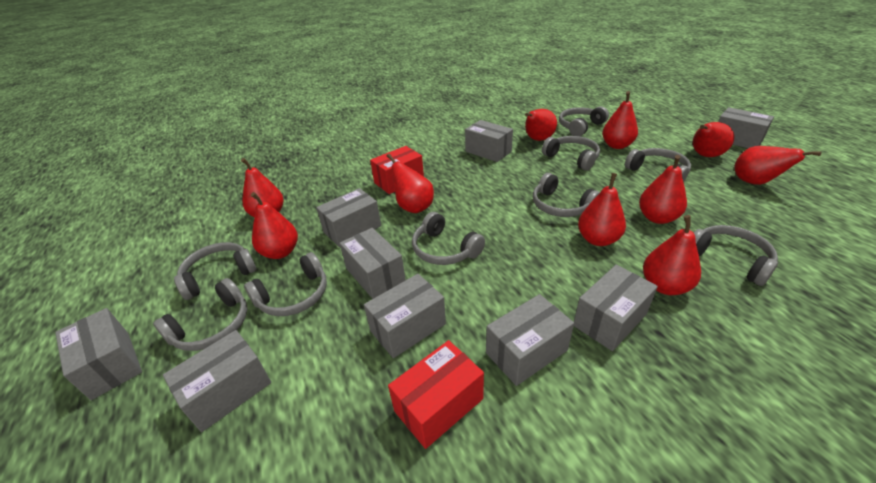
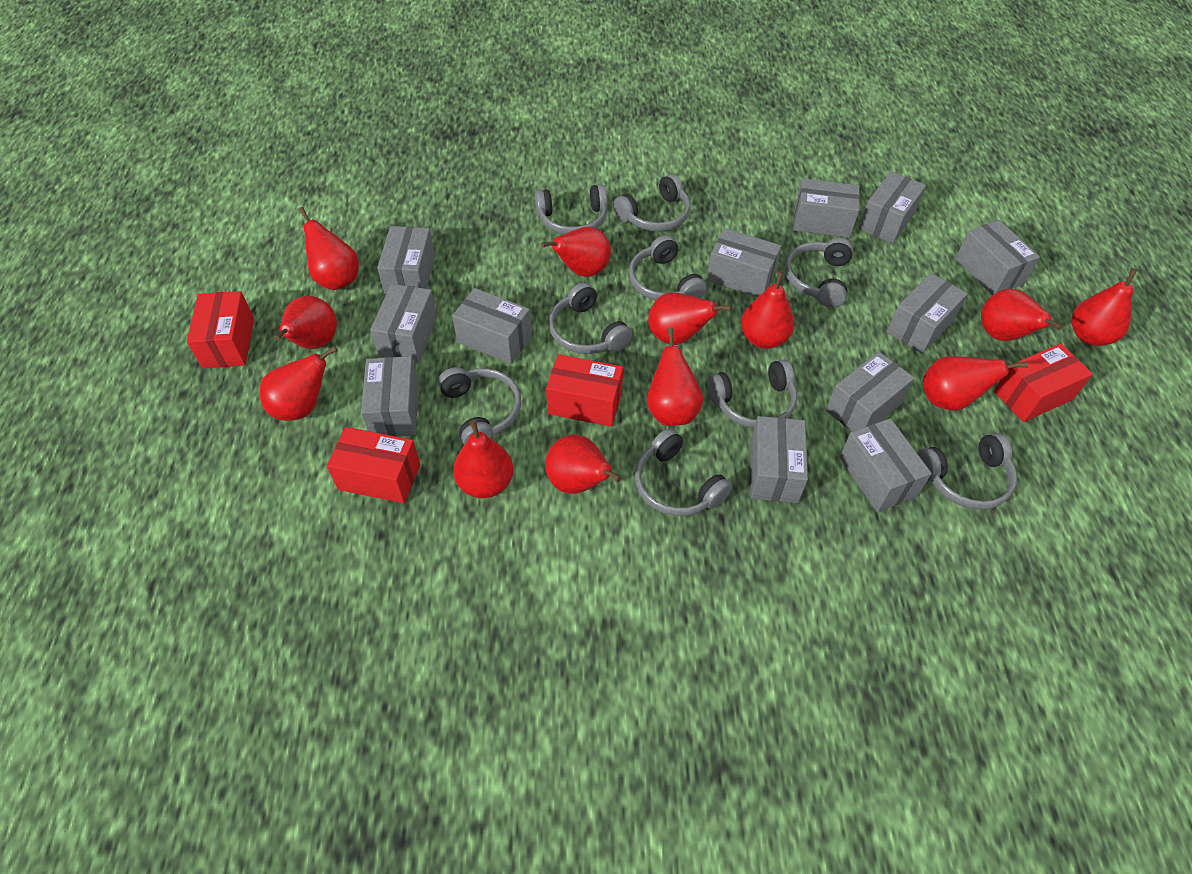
grey box: [55,308,142,400] [163,330,271,432] [316,188,381,247] [339,228,406,299] [364,274,446,358] [465,120,513,162] [486,294,574,386] [574,265,658,351] [718,107,774,148] = 9 -> [361,356,419,437] [370,284,437,363] [377,226,435,295] [452,288,532,364] [707,228,781,297] [751,416,808,503] [793,178,860,238] [826,352,915,432] [840,418,932,512] [859,171,926,244] [887,273,968,354] [955,220,1040,295] = 12
red box: [370,146,424,194] [388,340,484,449] = 2 -> [187,291,254,368] [327,427,420,503] [546,354,623,427] [994,343,1093,422] = 4
red pear: [241,158,284,218] [251,192,298,259] [387,154,434,213] [525,109,557,141] [578,173,626,246] [602,91,638,149] [639,155,687,224] [643,215,701,295] [693,122,734,157] [735,146,822,185] = 10 -> [260,346,338,421] [274,296,337,349] [298,207,359,290] [453,420,513,498] [541,227,611,277] [545,434,622,494] [647,328,703,426] [648,292,732,345] [741,271,794,349] [923,356,1028,411] [981,289,1063,341] [1072,268,1137,346] = 12

